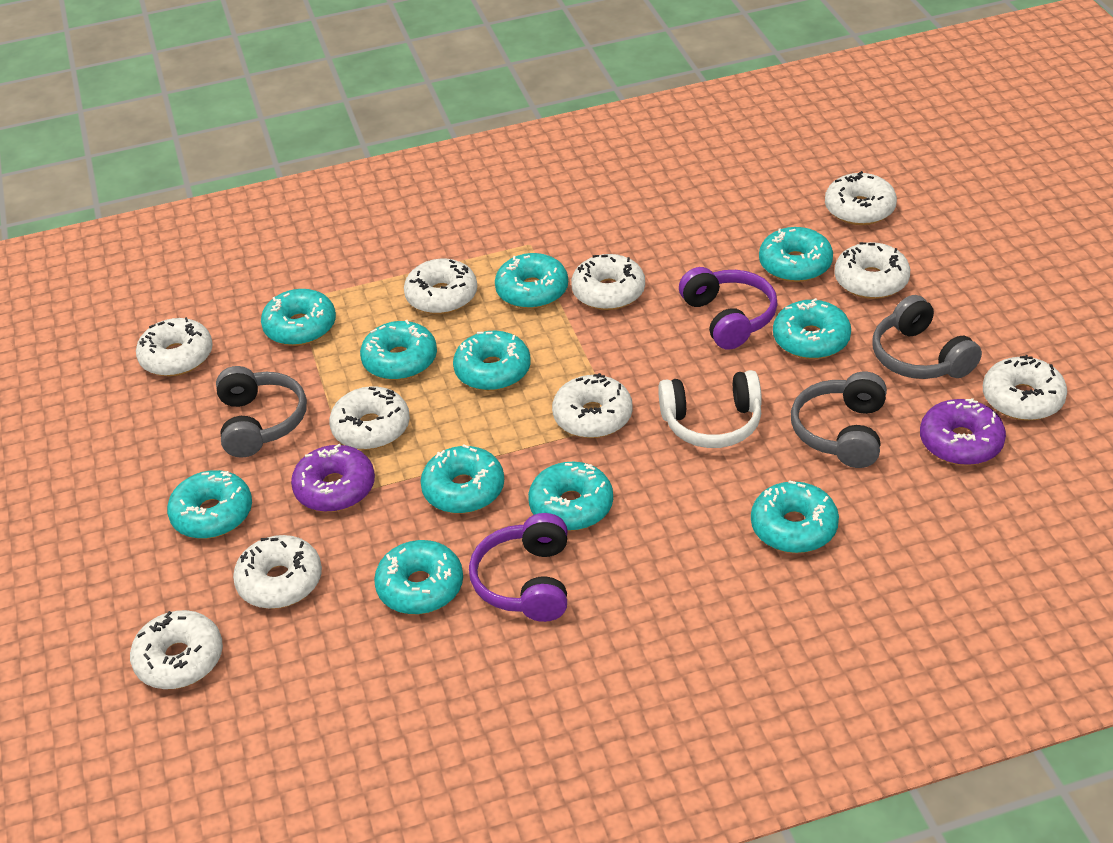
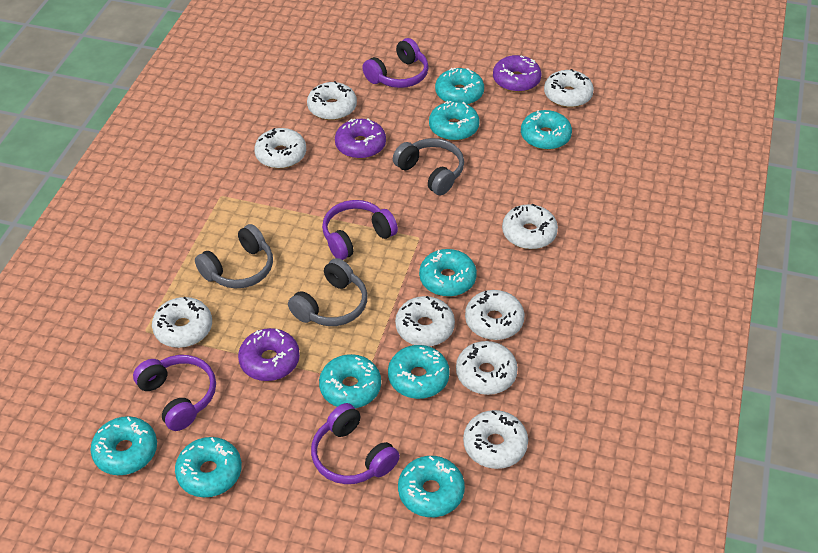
purple donut: [291,444,375,512] [920,398,1006,465] = 2 -> [238,328,300,381] [335,118,386,159] [493,55,542,92] = 3
purple headphones: [469,513,567,622] [679,267,778,350] = 2 -> [133,355,216,431] [311,403,400,484] [322,200,398,260] [362,38,429,88] = 4
turquoise donut: [167,470,252,539] [261,289,336,346] [360,320,437,380] [374,540,463,615] [421,444,504,514] [453,331,531,391] [495,253,568,309] [528,462,613,531] [751,480,839,553] [759,227,833,282] [773,298,851,359] = 11 -> [90,416,157,475] [175,437,242,497] [319,354,381,408] [388,345,450,399] [398,456,465,517] [419,249,477,297] [429,101,480,141] [435,68,484,105] [521,110,572,150] = 9
white donut: [130,610,223,689] [136,317,213,376] [233,535,322,609] [329,386,410,450] [404,259,477,314] [552,373,633,438] [571,254,645,310] [825,171,897,225] [834,242,910,299] [983,355,1067,421] = 10 -> [152,297,212,348] [254,128,306,169] [307,81,357,120] [395,296,455,347] [456,341,518,395] [463,410,528,469] [465,290,524,340] [502,204,558,249] [544,69,594,108] = 9
white headphones: [658,370,762,448] = 1 -> none = 0

